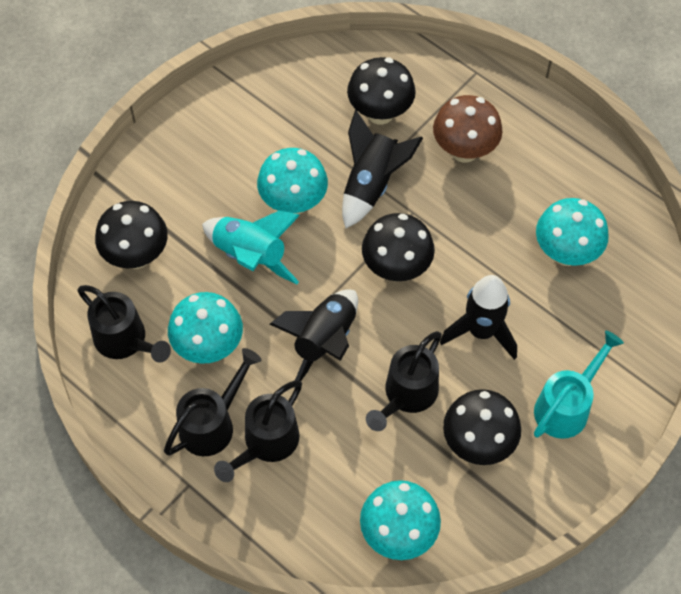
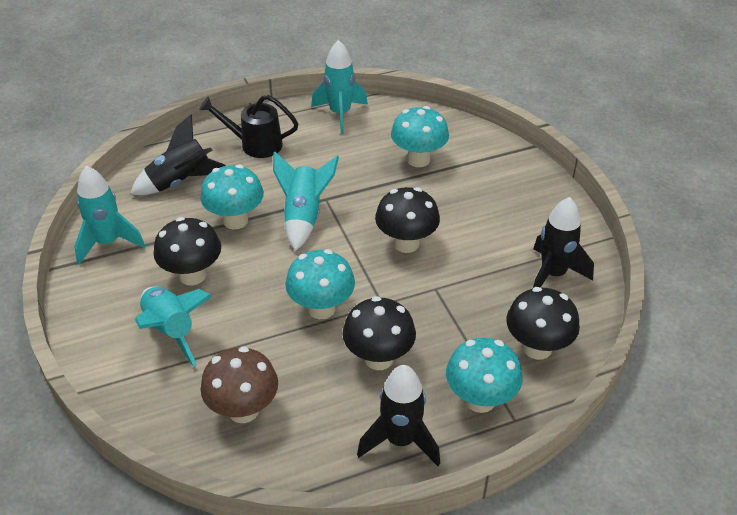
black watering can: [77,285,171,363] [164,348,261,456] [214,380,302,482] [366,331,442,431] = 4 -> [199,95,299,158] = 1
turquoise rocket: [202,211,300,285] = 1 -> [74,166,145,264] [135,287,212,367] [273,151,339,251] [311,40,368,134] = 4
turquoise watering can: [534,331,624,439] = 1 -> none = 0

